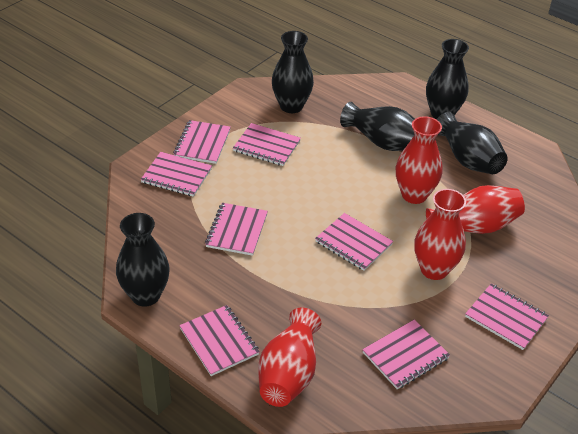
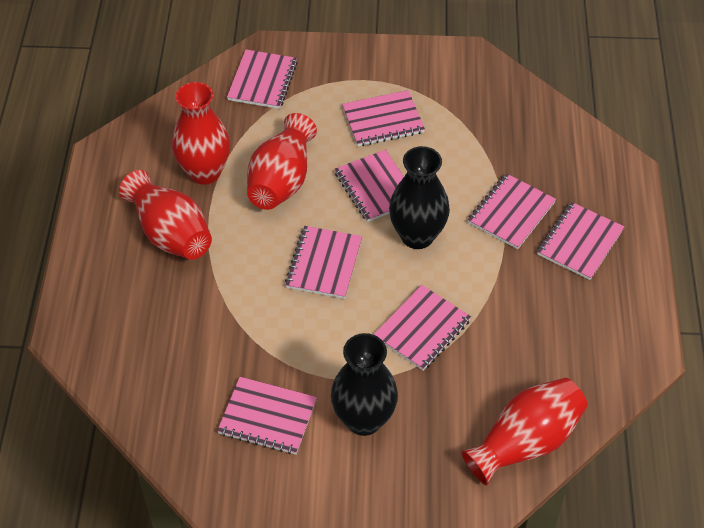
black vase: [116,213,170,307] [272,31,314,113] [340,102,415,151] [426,39,469,119] [437,112,508,174] = 5 -> [331,333,398,436] [389,146,450,249] = 2

